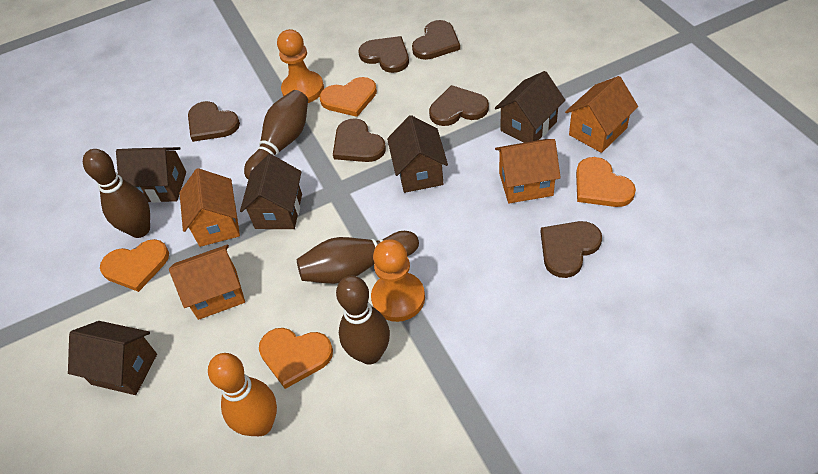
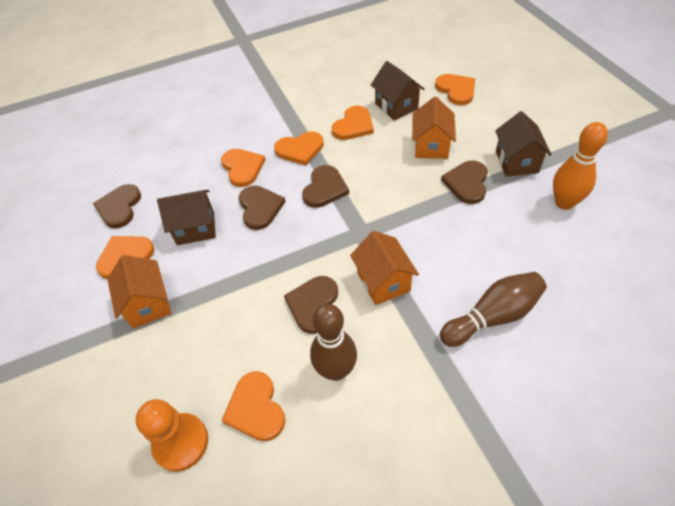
brown bowling pin: [83,149,150,238] [244,90,308,179] [297,231,419,284] [336,276,390,364] = 4 -> [310,304,357,381] [440,272,547,347] = 2
brown heart: [188,101,240,142] [333,118,386,162] [358,36,409,73] [412,20,460,60] [429,85,489,126] [541,221,602,278] = 6 -> [93,184,141,229] [239,186,286,230] [284,276,338,334] [302,165,349,208] [441,161,488,204] = 5
brown house: [68,321,157,395] [116,147,186,203] [240,154,302,229] [387,115,448,193] [495,71,565,143] = 5 -> [157,190,216,245] [371,61,425,121] [495,111,552,177] = 3
orange heart: [100,239,169,292] [259,328,333,389] [320,77,377,117] [576,157,636,207] = 4 -> [96,236,154,279] [221,149,266,187] [221,371,286,441] [274,131,324,166] [332,106,374,140] [435,74,475,105] = 6
orange house: [169,245,245,320] [179,168,240,247] [495,139,561,203] [565,76,638,153] = 4 -> [107,255,171,329] [350,231,419,305] [412,97,456,159] = 3
orange pawn: [277,29,324,103] [371,239,425,322] = 2 -> [135,399,208,472] = 1

